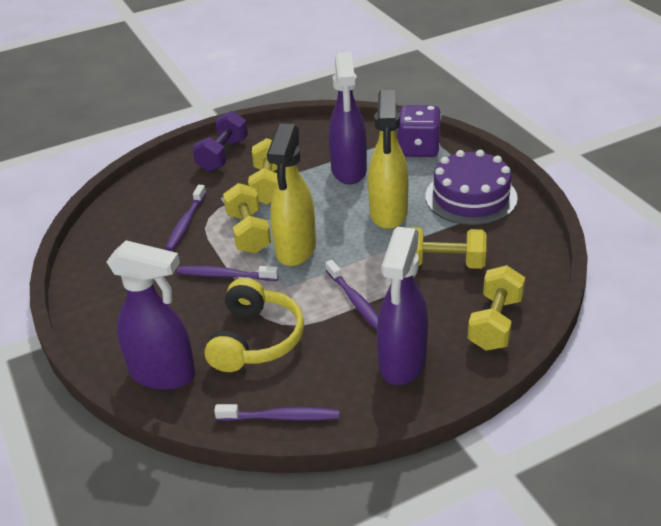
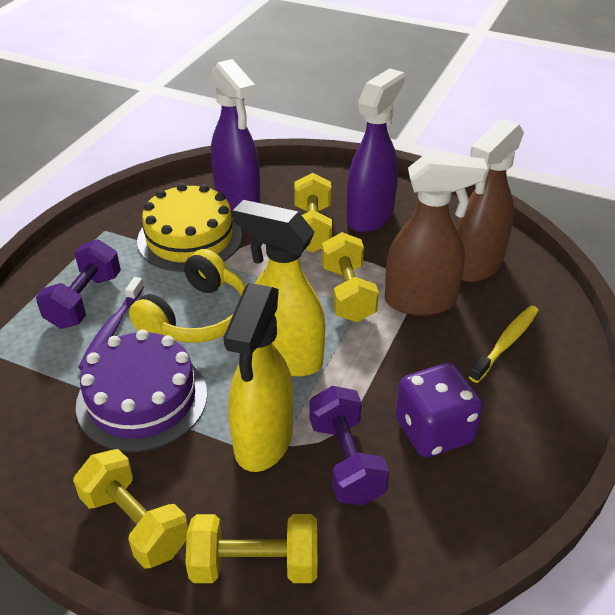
brown spray bottle: none = 0 -> [385,153,488,316] [457,119,524,282] = 2
purple dumbbell: [192,111,248,172] = 1 -> [36,239,121,329] [309,386,390,505] = 2
purple spray bottle: [106,240,196,390] [329,52,367,185] [377,226,428,385] = 3 -> [211,59,260,211] [347,68,405,233] = 2
purple toothbrush: [165,185,206,251] [177,266,279,281] [214,404,340,421] [325,260,379,330] = 4 -> [78,277,144,370] = 1
yellow cake: none = 0 -> [137,183,242,272] = 1
yellow toothbrush: none = 0 -> [469,306,539,383] = 1

